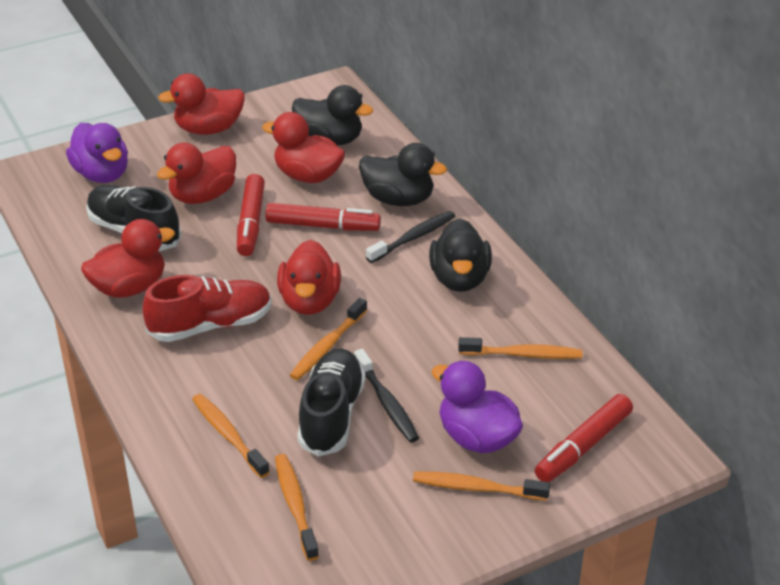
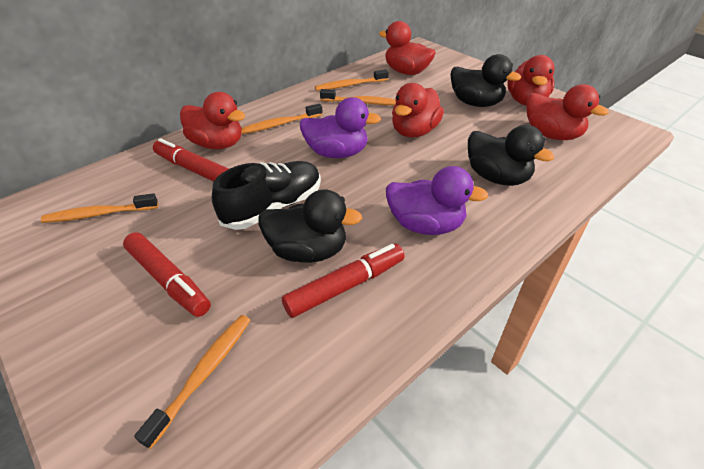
black shoe: [86,185,181,251] [297,348,365,457] = 2 -> [212,161,321,230] = 1
black toothbrush: [354,348,419,442] [366,211,455,263] = 2 -> none = 0
red shoe: [143,275,272,342] = 1 -> none = 0

